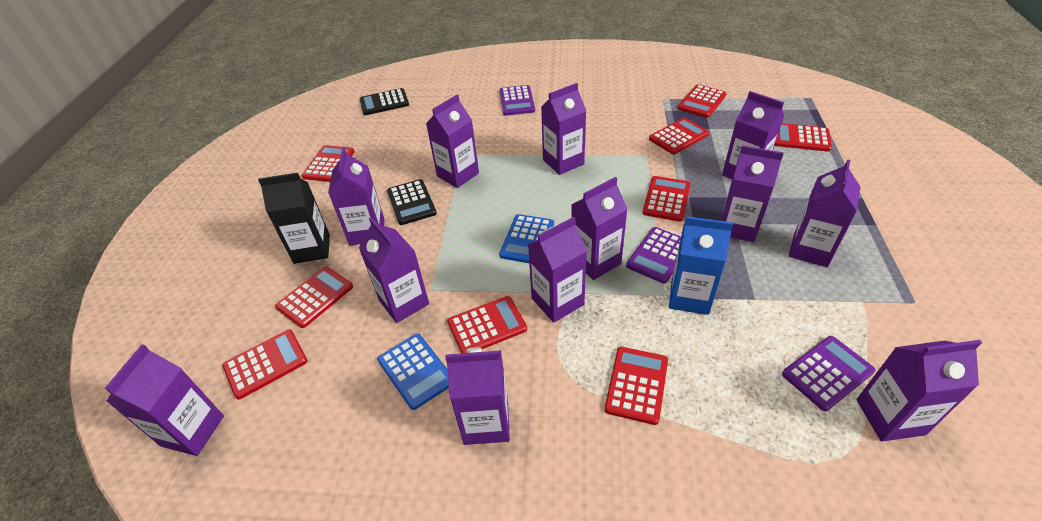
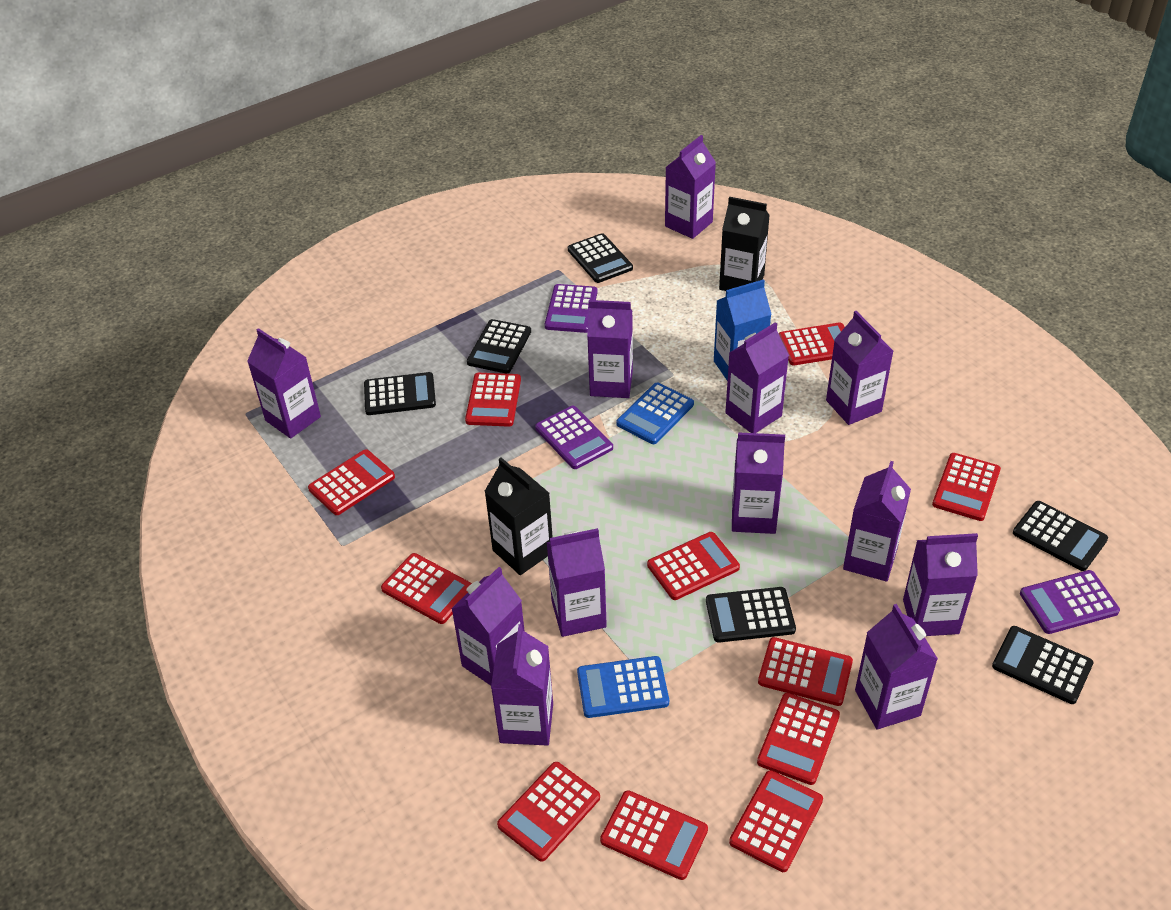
black calculator: [359,88,409,115] [387,179,437,225] = 2 -> [364,372,436,415] [467,319,531,373] [568,233,633,283] [706,587,796,643] [992,626,1094,704] [1013,501,1108,571] = 6
black carton: [258,173,330,264] = 1 -> [484,457,553,575] [719,197,770,291] = 2
red calculator: [222,329,308,400] [275,267,353,328] [302,145,355,182] [447,296,527,353] [605,347,668,425] [642,176,691,222] [649,118,709,154] [678,84,727,118] [775,123,832,152] = 9 -> [308,449,395,515] [381,553,472,624] [465,373,521,427] [497,762,600,862] [600,790,708,880] [647,532,740,600] [729,770,823,872] [757,693,840,785] [758,637,853,706] [779,322,845,365] [932,453,1001,521] = 11

